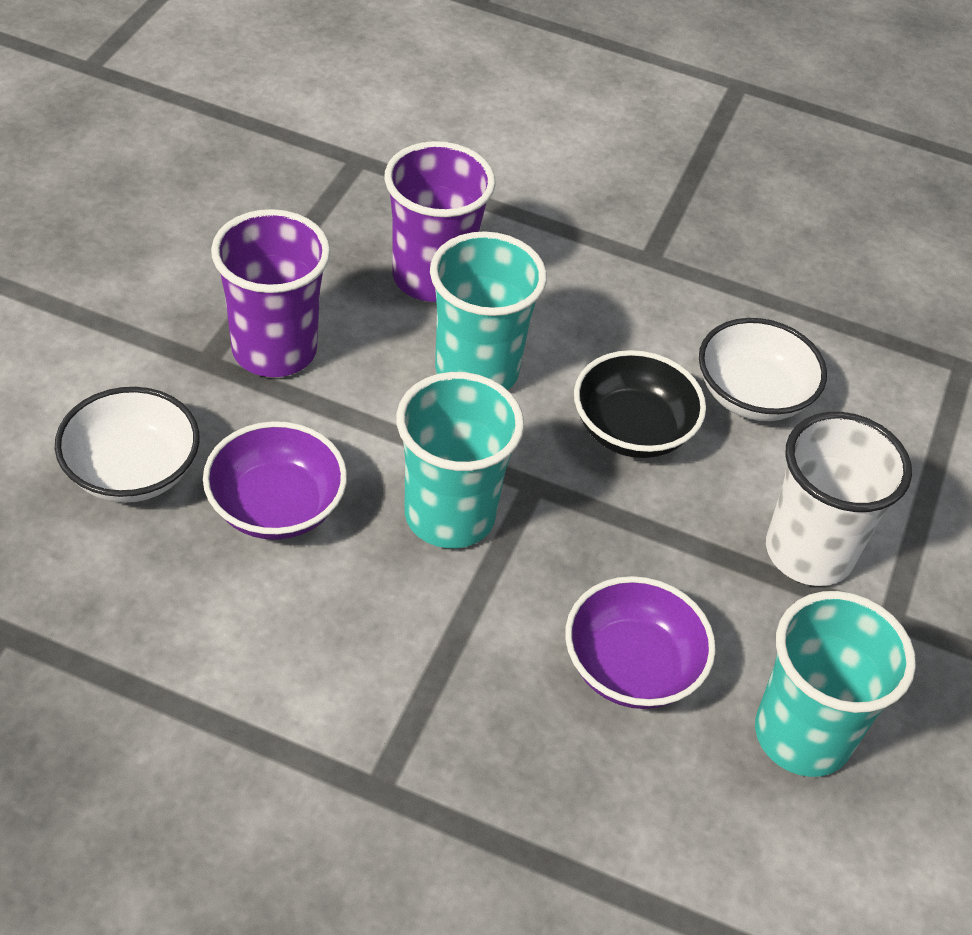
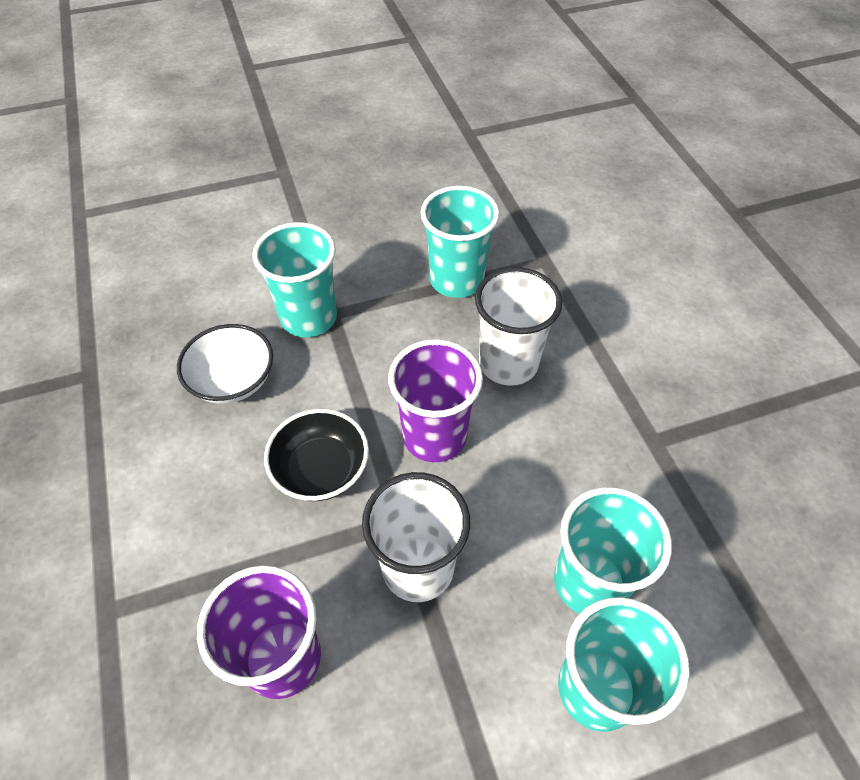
purple bowl: [203,421,347,540] [565,576,716,709] = 2 -> none = 0
turquoise cup: [396,372,524,548] [430,231,547,390] [755,591,916,777] = 3 -> [253,222,337,337] [420,186,499,298] [554,487,672,614] [558,597,690,732] = 4
white bowl: [55,387,200,503] [699,318,827,421] = 2 -> [177,324,273,404] = 1
white cup: [766,412,912,586] = 1 -> [362,472,470,602] [475,267,562,386] = 2

